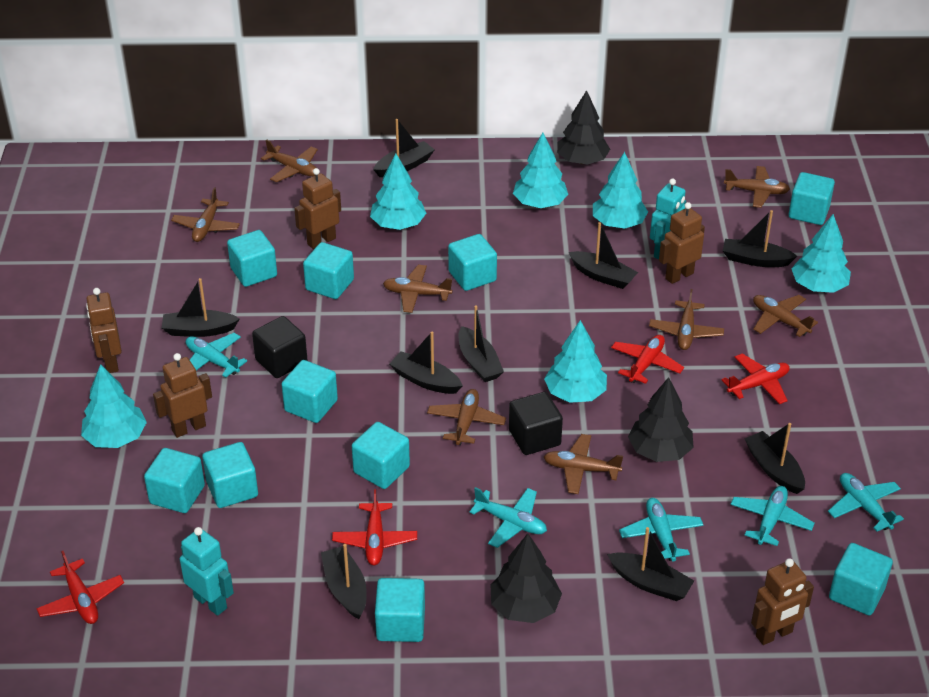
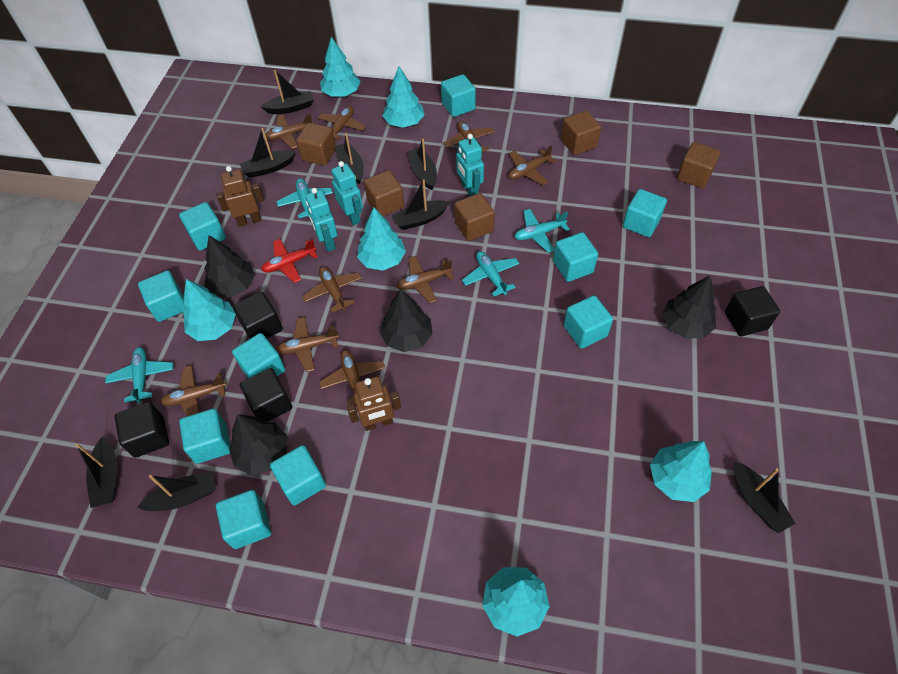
black boat: [162,278,240,337] [321,544,367,619] [373,119,435,177] [389,332,463,394] [458,305,504,382] [569,222,638,289] [607,527,694,601] [723,210,797,267] [745,423,805,494] = 9 -> [75,437,117,508] [137,471,216,511] [240,128,296,178] [261,70,314,114] [335,133,364,184] [392,179,449,230] [407,139,437,190] [734,461,795,533] = 8
black cube: [252,316,308,378] [509,392,563,455] = 2 -> [114,402,169,458] [233,292,283,339] [240,368,292,422] [725,286,780,337] = 4
black tree: [491,534,562,623] [557,90,610,164] [628,377,694,462] = 3 -> [204,235,255,298] [229,414,288,476] [380,289,433,352] [662,275,716,339] = 4
brown cube: none = 0 -> [297,123,336,166] [364,170,404,216] [454,193,495,241] [561,111,601,155] [677,142,720,188] = 5
brown plane: [171,187,240,242] [261,139,318,182] [383,265,453,313] [427,389,506,445] [544,434,623,494] [649,289,724,350] [724,166,790,208] [753,295,818,337] = 8 -> [160,365,227,416] [265,113,313,149] [276,317,339,372] [302,266,362,313] [318,106,366,140] [319,350,385,405] [396,256,454,303] [443,121,494,152] [509,145,556,185] = 9
brown robot: [86,288,122,373] [153,353,212,438] [294,168,341,249] [659,202,705,284] [751,558,814,645] = 5 -> [216,166,264,227] [347,376,401,431] = 2
red plane: [36,551,124,624] [332,489,417,565] [611,335,684,384] [722,353,790,404] = 4 -> [261,239,318,283] = 1
turquoise plane: [186,333,247,378] [469,487,547,548] [619,498,703,562] [730,486,815,546] [828,473,904,531] = 5 -> [105,347,173,403] [276,178,333,218] [462,251,519,297] [515,209,570,252] = 4
turquoise robot: [180,527,234,616] [650,178,686,259] = 2 -> [305,188,337,252] [331,161,363,225] [456,134,484,196] = 3

